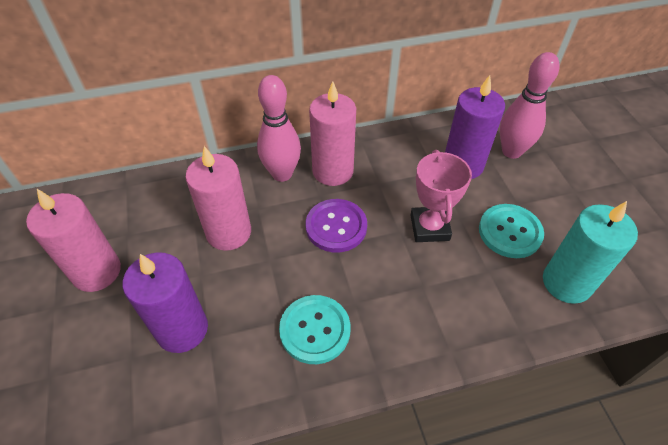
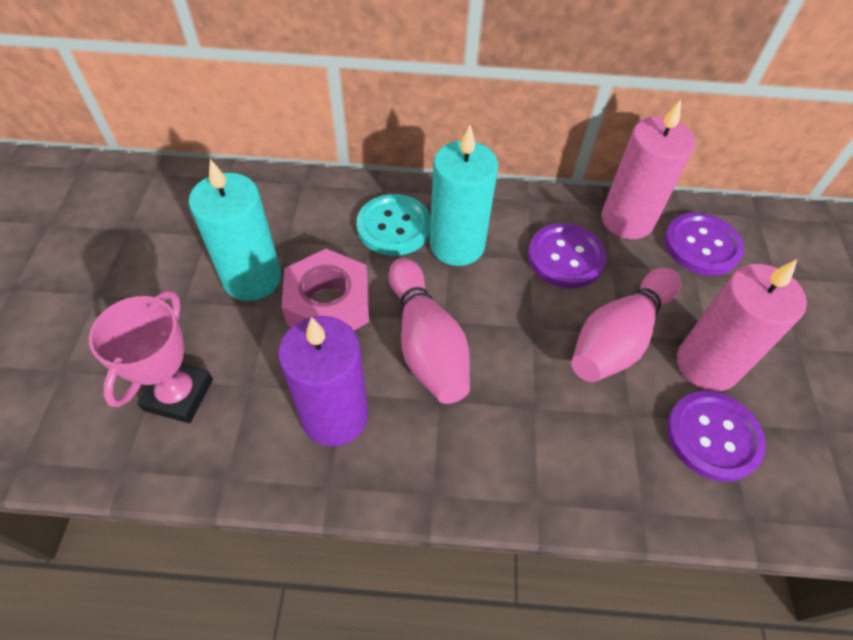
pink candle: [26,189,121,292] [185,146,251,251] [309,81,356,186] = 3 -> [601,99,695,239] [677,259,807,391] = 2
pink nut: none = 0 -> [282,249,369,330] = 1
purple button: [306,199,367,253] = 1 -> [528,223,607,288] [664,212,744,276] [667,391,766,482] = 3
purple candle: [123,253,208,353] [445,75,505,179] = 2 -> [278,316,368,447] = 1
turquoise button: [279,295,351,364] [479,204,544,258] = 2 -> [357,194,431,256] = 1
turquoise candle: [543,201,638,304] = 1 -> [189,159,281,301] [430,125,498,266] = 2

